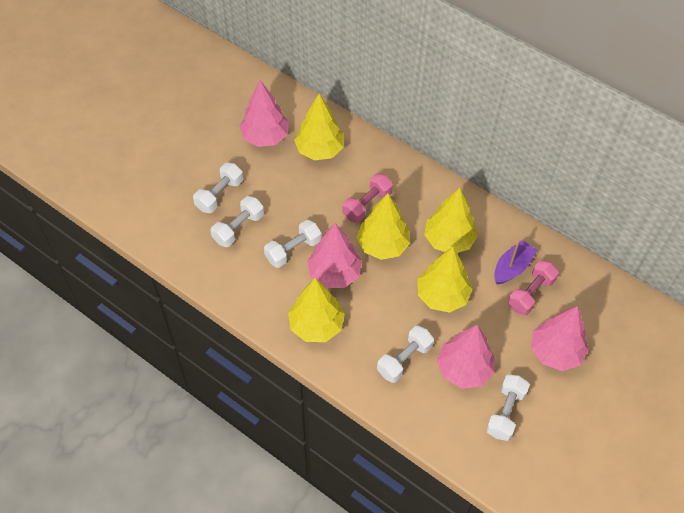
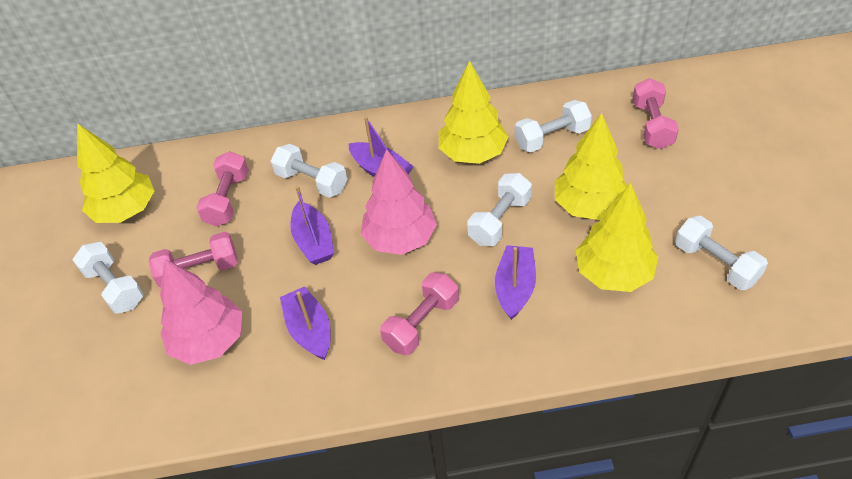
pink dumbbell: [342,173,393,223] [508,260,559,315] = 2 -> [149,232,238,288] [196,151,249,227] [380,272,459,356] [633,78,679,149] = 4
pink tree: [239,80,289,147] [307,223,362,288] [437,325,495,389] [531,306,589,371] = 4 -> [160,259,242,365] [361,149,437,255] = 2
purple boat: [494,240,537,285] = 1 -> [280,286,331,360] [290,186,334,265] [348,117,414,177] [495,245,536,320] = 4
yellow tree: [288,278,345,342] [294,94,344,160] [357,193,410,260] [418,247,472,313] [424,188,478,253] = 5 -> [77,123,154,223] [439,60,508,164] [555,113,627,220] [576,183,658,292] = 4

